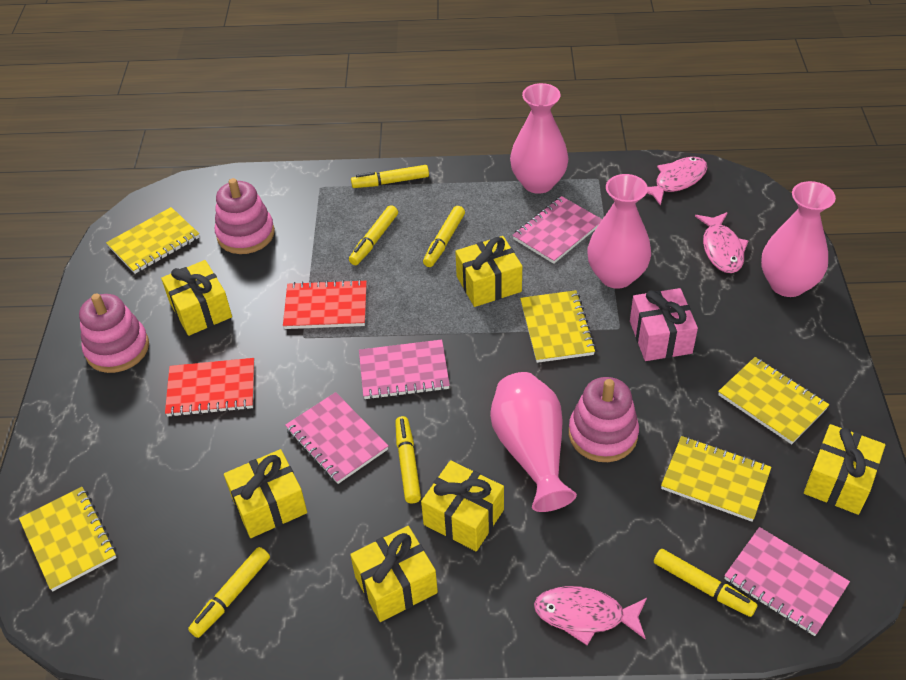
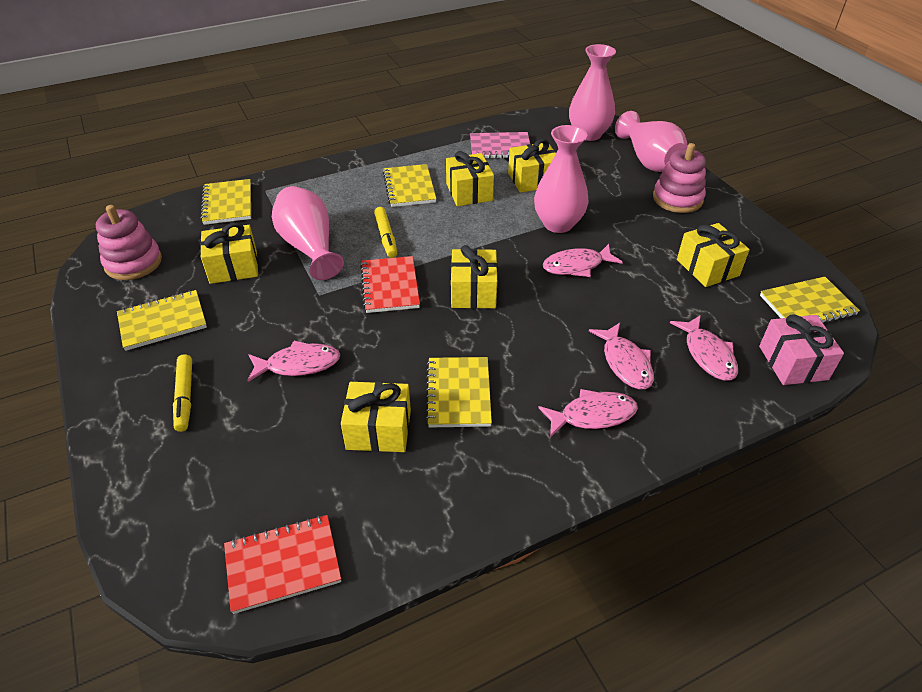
pink fish: [534,586,647,645] [647,157,708,206] [695,212,748,273] = 3 -> [247,341,341,382] [538,389,638,438] [543,244,623,277] [589,323,654,389] [670,315,738,381] = 5
pink notebook: [285,392,389,484] [359,340,450,400] [512,196,602,264] [724,527,850,636] = 4 -> [470,132,530,159] = 1
pink stacking toy: [79,293,149,373] [215,178,275,254] [569,377,639,462] = 3 -> [96,205,162,280] [653,143,706,213] = 2
yellow marker: [188,547,270,638] [349,205,398,265] [351,165,429,188] [395,416,421,504] [423,206,465,267] [654,549,757,617] = 6 -> [173,354,192,432] [374,207,397,258] = 2

